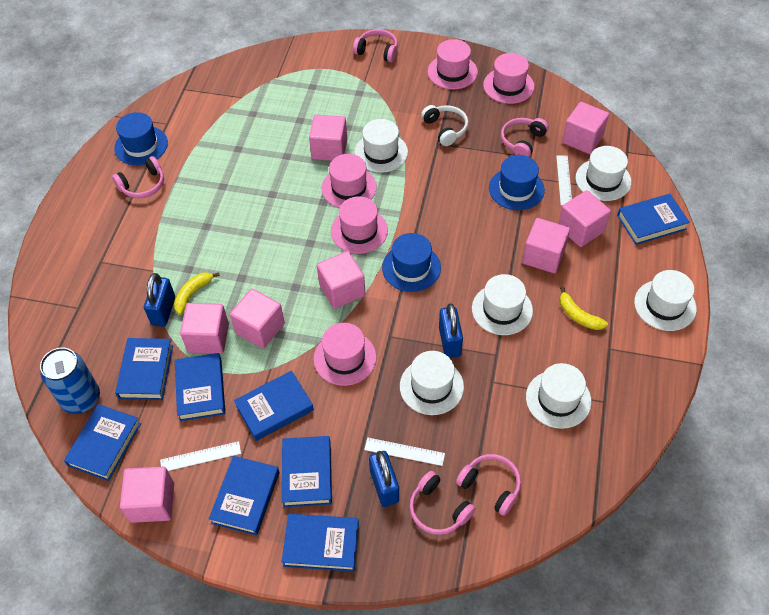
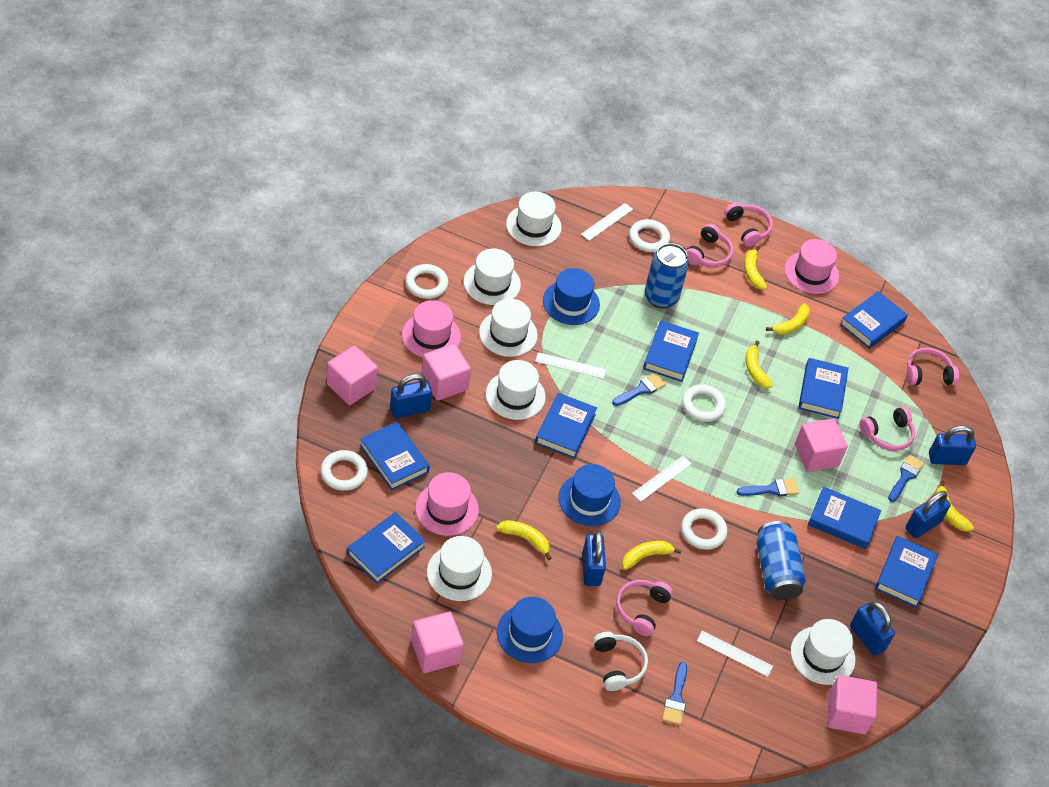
blue brush: none = 0 -> [612,373,666,406] [662,662,687,725] [736,479,799,496] [888,455,924,502] = 4
blue can: [40,348,100,414] = 1 -> [645,243,689,309] [756,521,806,600] = 2
blue padlock: [144,273,175,327] [369,451,399,507] [439,304,463,358] = 3 -> [390,373,432,418] [582,531,606,586] [850,601,895,656] [906,491,951,538] [929,425,976,465] = 5
pink cube: [120,467,174,523] [180,303,229,354] [230,289,285,349] [309,115,347,161] [317,251,365,309] [522,218,570,273] [558,190,611,247] [562,102,609,154] = 8 -> [327,345,378,405] [411,611,464,673] [422,344,471,401] [795,419,848,472] [827,675,877,734] = 5
pink hat: [314,323,376,386] [322,154,377,208] [331,196,388,254] [428,39,478,90] [483,53,534,104] = 5 -> [402,300,461,357] [415,472,479,536] [784,239,839,294] = 3
white ring: none = 0 -> [321,450,368,491] [405,264,448,299] [629,219,670,252] [681,508,727,550] [682,384,726,422] = 5
white ruler: [160,441,241,471] [364,438,445,466] [556,156,572,205] = 3 -> [535,352,606,379] [581,203,633,241] [632,456,692,502] [697,630,773,677] = 4
yellow banana: [174,272,220,315] [560,287,608,330] = 2 -> [496,520,552,560] [622,541,682,570] [744,246,767,289] [746,341,773,388] [766,303,810,335] [936,480,974,532] = 6

